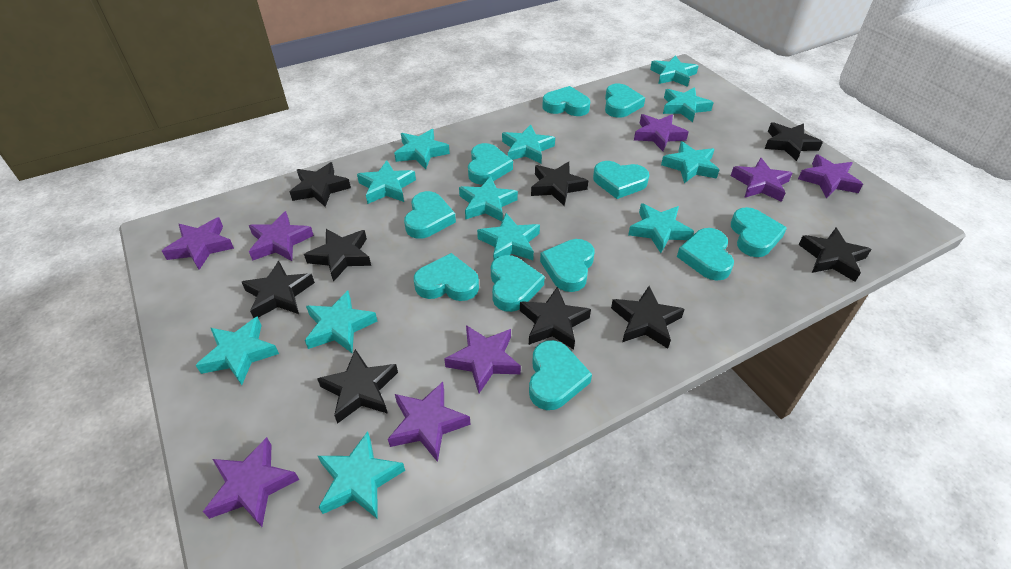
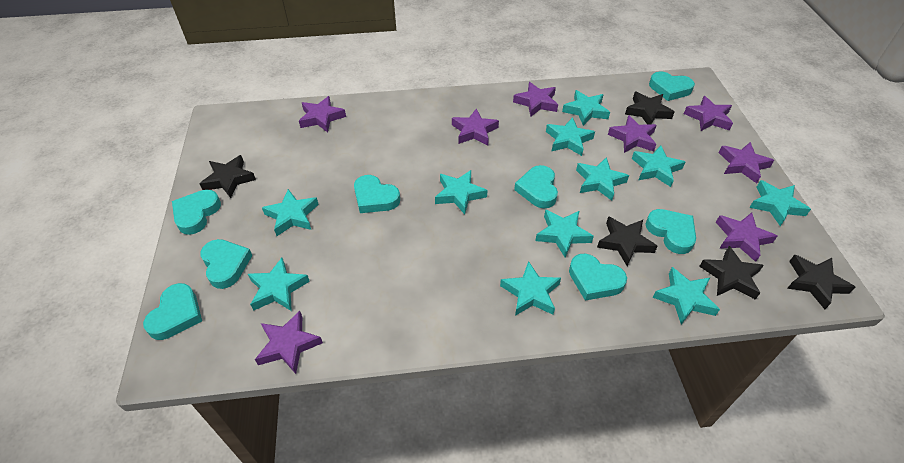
black star: [242,261,315,318] [290,162,351,207] [304,229,371,282] [317,349,398,424] [520,287,591,350] [531,162,588,206] [611,286,685,349] [765,122,823,161] [798,228,872,282] = 9 -> [200,155,256,198] [597,216,658,266] [625,92,674,125] [699,246,764,300] [787,255,855,309] = 5
turquoise heart: [404,191,456,239] [414,253,479,301] [468,143,513,185] [491,255,545,312] [529,340,592,410] [540,239,594,292] [542,86,590,116] [593,161,649,199] [605,83,645,118] [677,228,734,281] [731,207,787,257] = 11 -> [143,283,202,340] [172,190,221,235] [200,239,252,289] [354,175,400,213] [514,165,558,208] [569,254,627,301] [645,209,696,254] [649,72,695,101] = 8
turquoise star: [196,316,279,385] [305,290,377,353] [318,431,405,519] [357,160,416,204] [394,129,450,169] [459,176,518,222] [477,213,540,261] [502,124,555,164] [628,203,694,253] [650,55,699,87] [661,141,719,183] [663,87,714,122] = 12 -> [248,258,310,311] [262,189,319,236] [435,170,488,215] [500,261,561,316] [535,210,594,258] [546,117,595,156] [562,90,610,126] [576,157,629,201] [632,145,685,187] [653,267,720,325] [749,180,811,226] = 11

